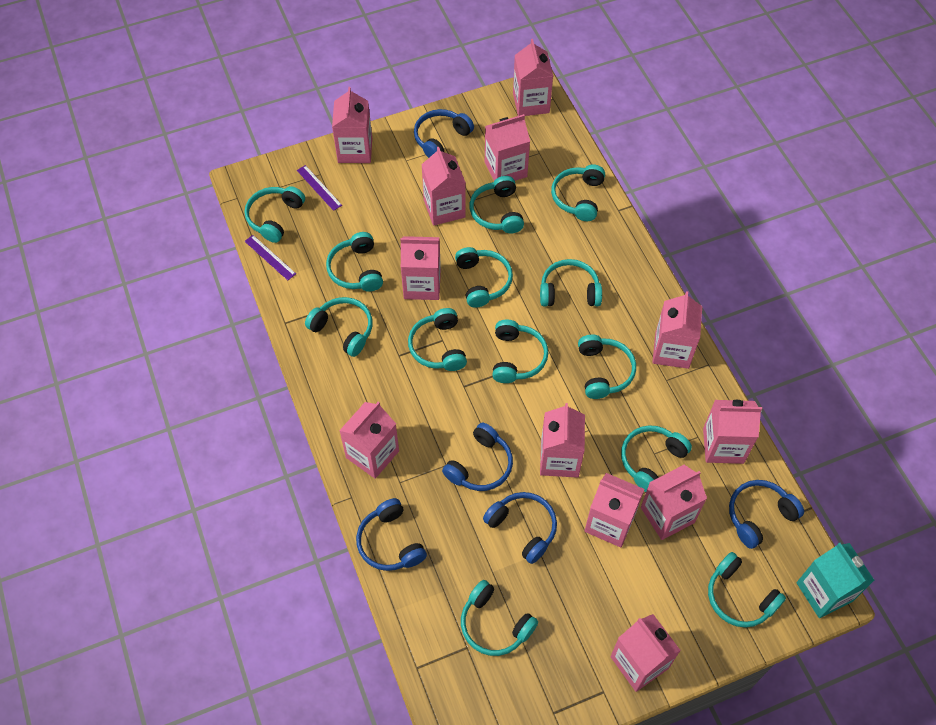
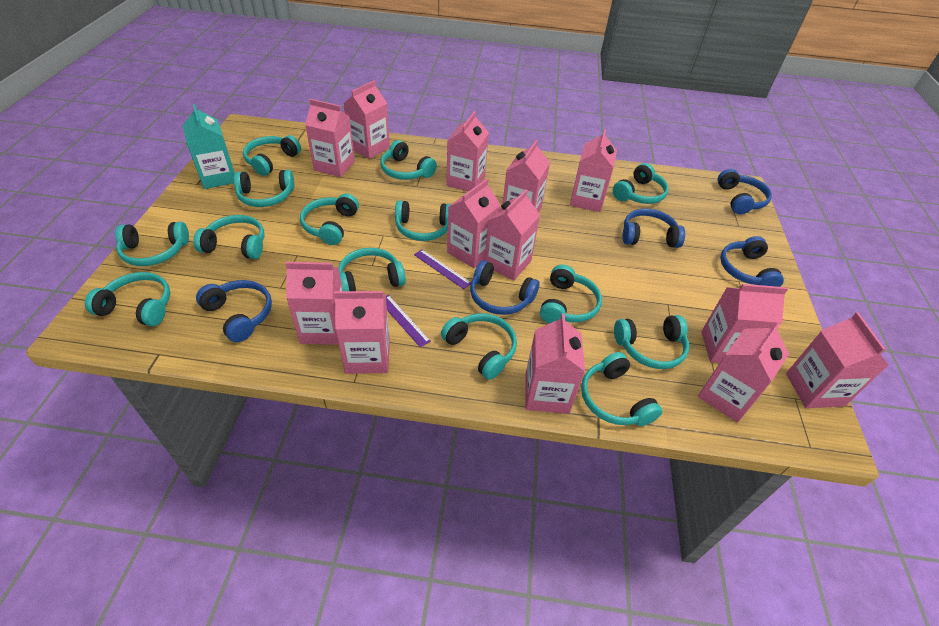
pink carton: [332,87,372,163] [339,402,399,479] [401,236,441,300] [421,147,466,226] [485,114,530,181] [513,39,553,116] [540,403,585,477] [585,473,645,547] [610,614,681,692] [641,465,707,540] [652,291,702,369] [703,400,762,464] = 12 -> [285,262,343,345] [305,99,355,177] [334,291,390,374] [343,80,390,159] [446,111,489,192] [447,179,501,268] [484,189,540,280] [503,140,550,213] [525,313,585,414] [570,129,617,212] [698,323,789,422] [701,284,788,363] [786,312,889,408] = 13
turquoise headphones: [245,186,305,243] [305,297,372,357] [326,232,383,292] [408,308,467,371] [455,247,513,308] [461,580,538,656] [469,176,524,234] [492,319,548,383] [540,259,602,306] [551,164,605,221] [578,335,636,399] [621,425,692,492] [708,552,786,628] = 13 -> [85,272,170,326] [115,222,189,266] [193,215,264,259] [234,170,294,207] [243,135,301,176] [300,193,359,245] [338,248,406,291] [380,140,437,180] [395,200,451,241] [441,313,517,380] [540,265,602,324] [581,352,662,426] [613,163,669,204] [614,315,689,369] = 14

